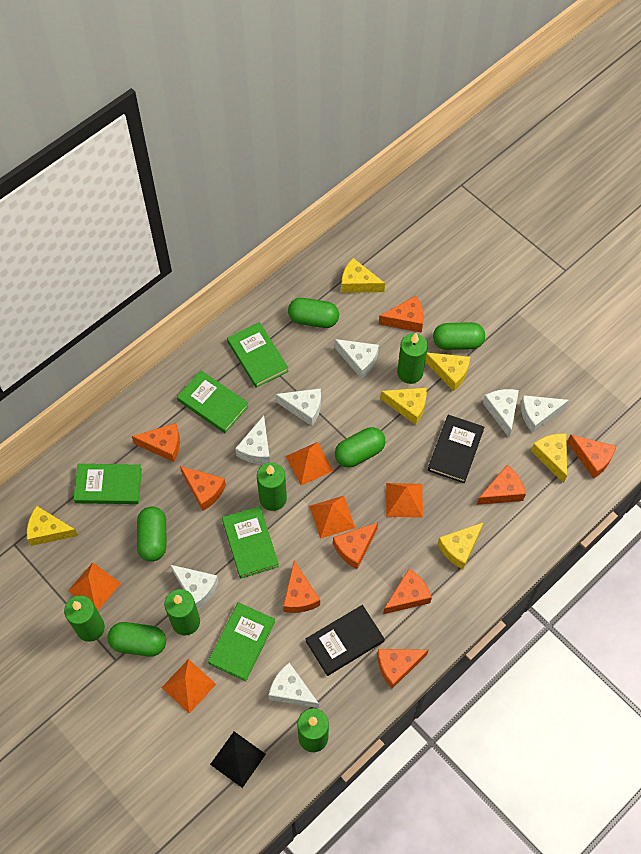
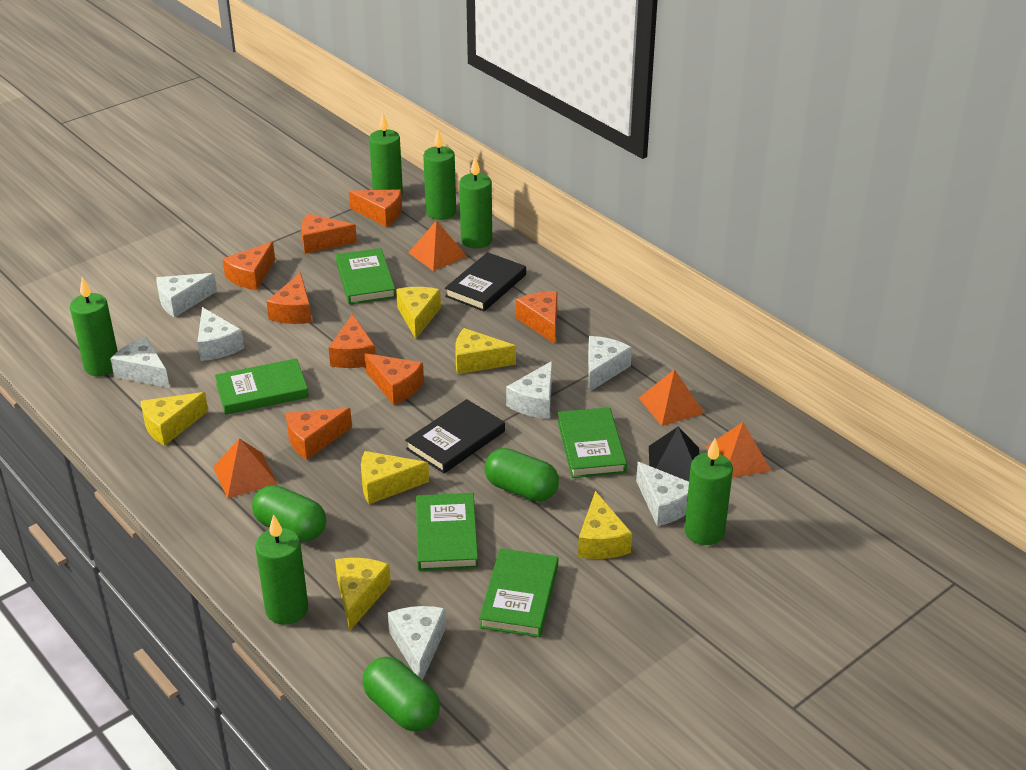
green candle: [64,595,105,642] [164,589,200,636] [257,462,287,511] [297,708,329,752] [397,333,428,384] = 5 -> [70,277,118,376] [255,514,308,625] [369,113,403,195] [423,130,456,220] [459,157,492,249] [684,438,733,545] = 6
green capsule: [108,622,166,657] [137,506,166,562] [288,298,339,328] [335,427,386,467] [433,322,485,350] = 5 -> [252,485,326,541] [363,657,440,732] [484,448,559,502] = 3
orange cheese: [132,423,180,462] [180,466,226,511] [283,561,320,613] [333,522,378,569] [377,649,428,689] [379,296,424,333] [383,569,432,614] [477,465,526,505] [567,434,616,479] = 9 -> [223,242,275,290] [266,272,312,324] [286,408,352,460] [301,214,357,254] [329,314,376,368] [349,189,402,227] [364,353,424,405] [516,291,558,344] = 8
orange pyramid: [68,563,121,610] [161,659,216,714] [286,442,333,485] [309,496,355,539] [386,483,423,518] = 5 -> [213,438,278,499] [409,220,467,271] [639,369,704,426] [706,422,771,478] = 4

